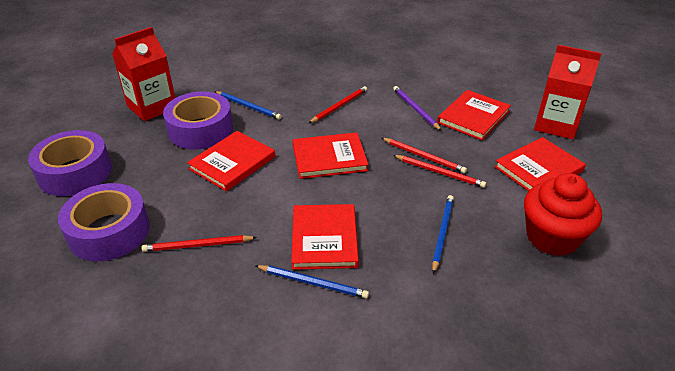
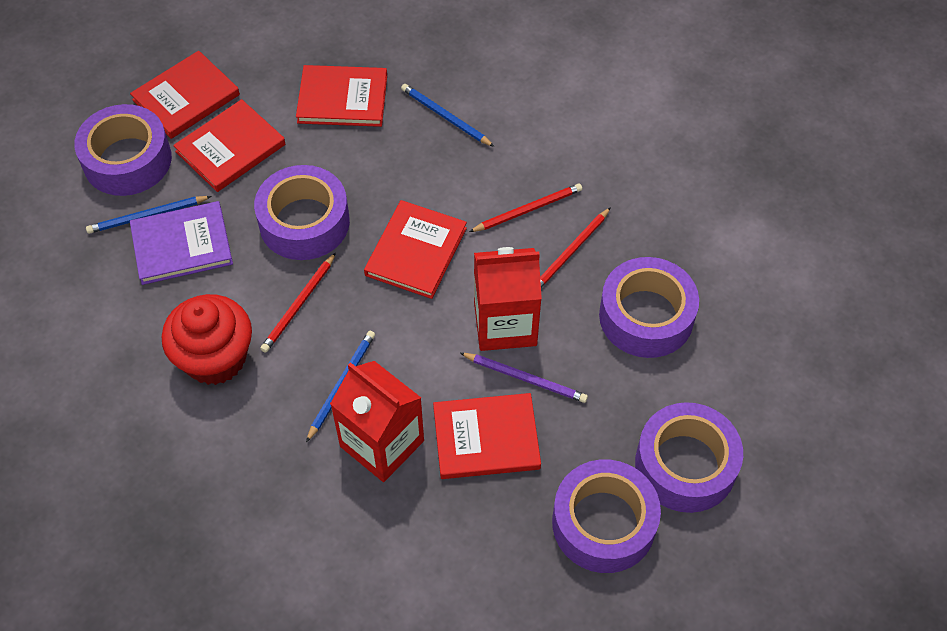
purple book: none = 0 -> [130,201,233,285] = 1
purple tape: [28,130,112,196] [58,183,150,261] [163,92,233,149] = 3 -> [74,104,172,196] [254,165,350,260] [552,460,661,573] [599,257,699,358] [635,402,743,513] = 5
red pencil: [142,235,257,252] [309,86,367,123] [382,138,467,173] [393,155,486,188] = 4 -> [260,252,336,353] [469,184,582,232] [540,207,611,288] = 3

